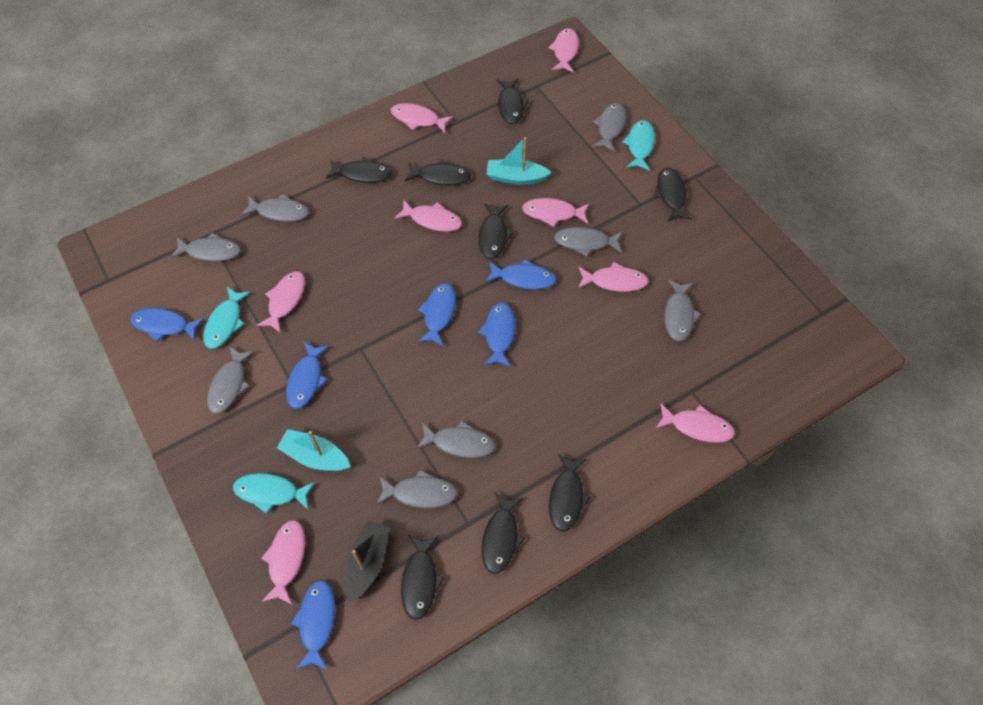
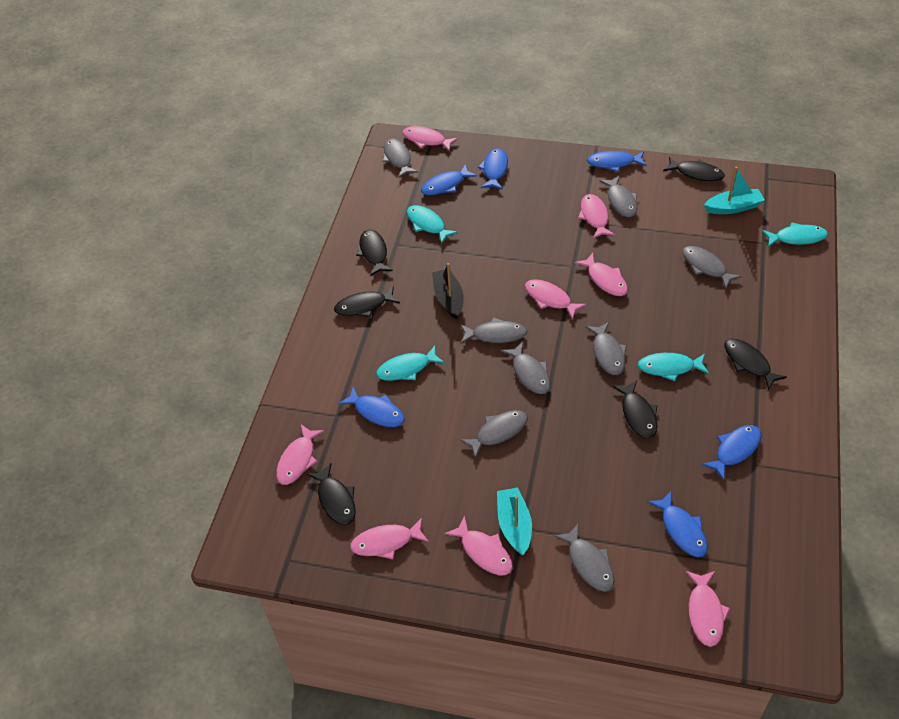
black fish: [326,157,392,183] [401,535,445,620] [405,159,471,186] [479,203,514,259] [482,492,525,574] [497,78,529,124] [549,454,591,532] [654,168,692,221] = 8 -> [307,463,356,525] [334,286,400,317] [356,230,393,276] [613,380,658,439] [663,157,725,181] [725,339,787,390] = 6
turquoise fish: [203,287,251,349] [233,473,315,514] [622,120,655,171] = 3 -> [376,346,445,381] [407,205,458,244] [638,353,709,381] [762,222,828,247] = 4

